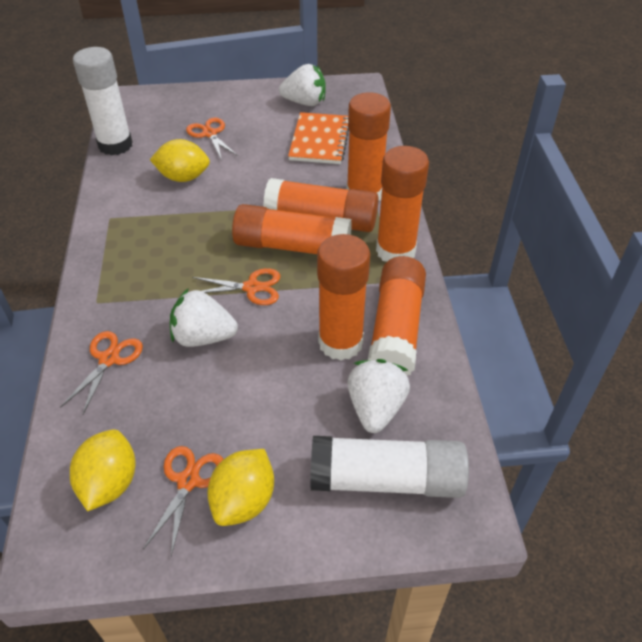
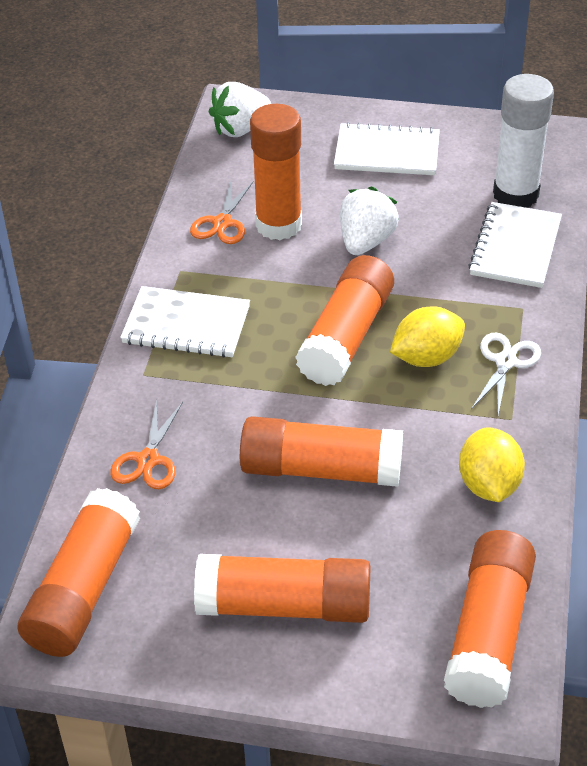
orange notebook: [288,112,349,164] = 1 -> none = 0
orange scissors: [60,331,143,415] [143,446,223,556] [186,118,238,158] [192,268,280,305] = 4 -> [110,399,183,489] [190,181,254,244] = 2
white glue stick: [73,47,133,156] [310,436,469,498] = 2 -> [493,74,554,207] = 1
white notebook: none = 0 -> [120,286,250,358] [334,122,440,175] [468,202,562,288] = 3
white scissors: none = 0 -> [471,333,541,415] = 1
white strawberry: [170,288,238,347] [279,64,326,106] [347,359,410,433] = 3 -> [209,82,271,137] [340,187,399,255] = 2
yellow lemon: [70,429,136,511] [150,139,210,182] [207,449,274,526] = 3 -> [390,307,465,367] [459,428,525,502] = 2

